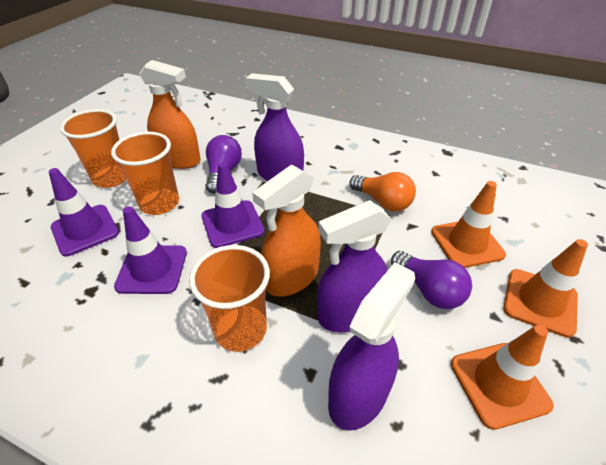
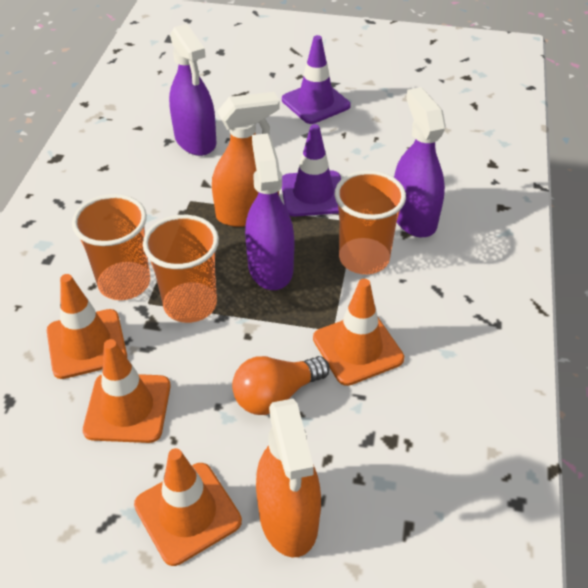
orange traffic cone: [431,181,506,268] [451,325,554,430] [503,239,588,338] = 3 -> [47,274,127,379] [83,339,171,443] [134,448,242,566] [313,279,404,386] = 4
purple light bulb: [205,135,242,193] [391,251,472,309] = 2 -> none = 0
purple traffic cone: [49,168,119,256] [114,206,187,294] [201,162,264,248] = 3 -> [282,35,351,124] [282,124,341,217] = 2

